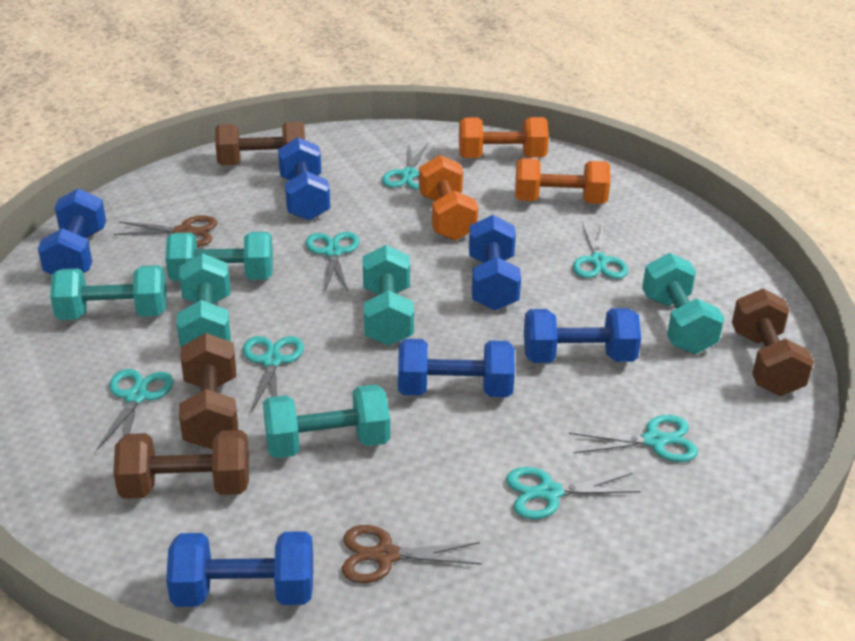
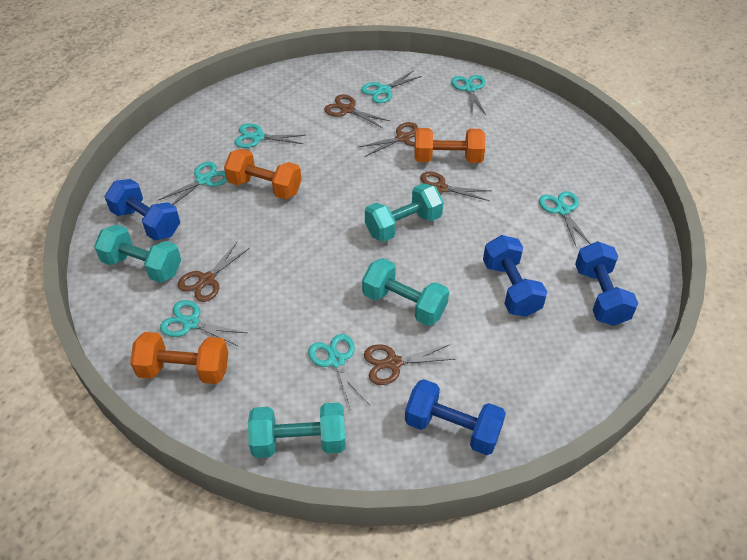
blue dumbbell: [38,189,106,274] [166,531,313,607] [278,137,330,221] [398,339,515,397] [469,215,521,311] [524,308,641,363] = 6 -> [105,179,180,241] [405,379,506,455] [483,235,547,317] [575,241,638,326] = 4
brown dumbbell: [113,430,249,499] [179,333,238,449] [215,122,305,165] [732,288,814,396] = 4 -> none = 0
brown scissors: [113,215,218,247] [342,525,482,583] = 2 -> [178,242,250,302] [324,94,390,128] [359,122,418,157] [364,344,455,385] [420,172,491,201] = 5
turquoise dumbbell: [50,265,167,320] [165,232,273,281] [177,253,231,347] [263,384,390,458] [363,245,414,346] [642,253,724,354] = 6 -> [94,224,181,283] [248,403,346,458] [362,258,449,326] [365,183,444,242] = 4

